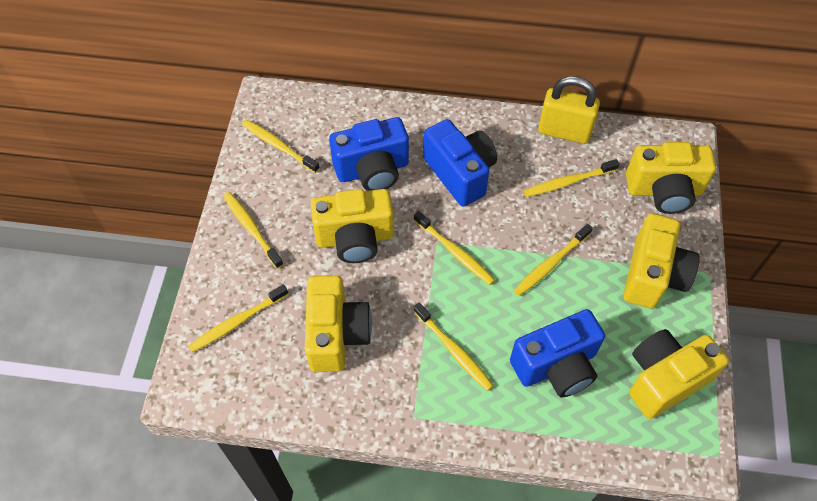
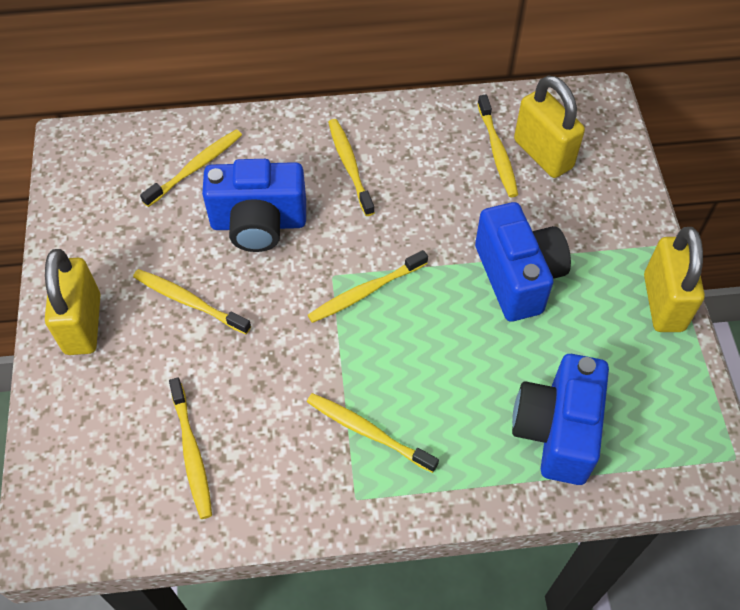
yellow camera: [305,275,372,372] [311,189,394,263] [623,213,700,308] [626,142,716,214] [629,329,729,419] = 5 -> none = 0
yellow padlock: [538,76,600,144] = 1 -> [45,249,101,355] [514,75,585,178] [644,227,705,332] = 3

